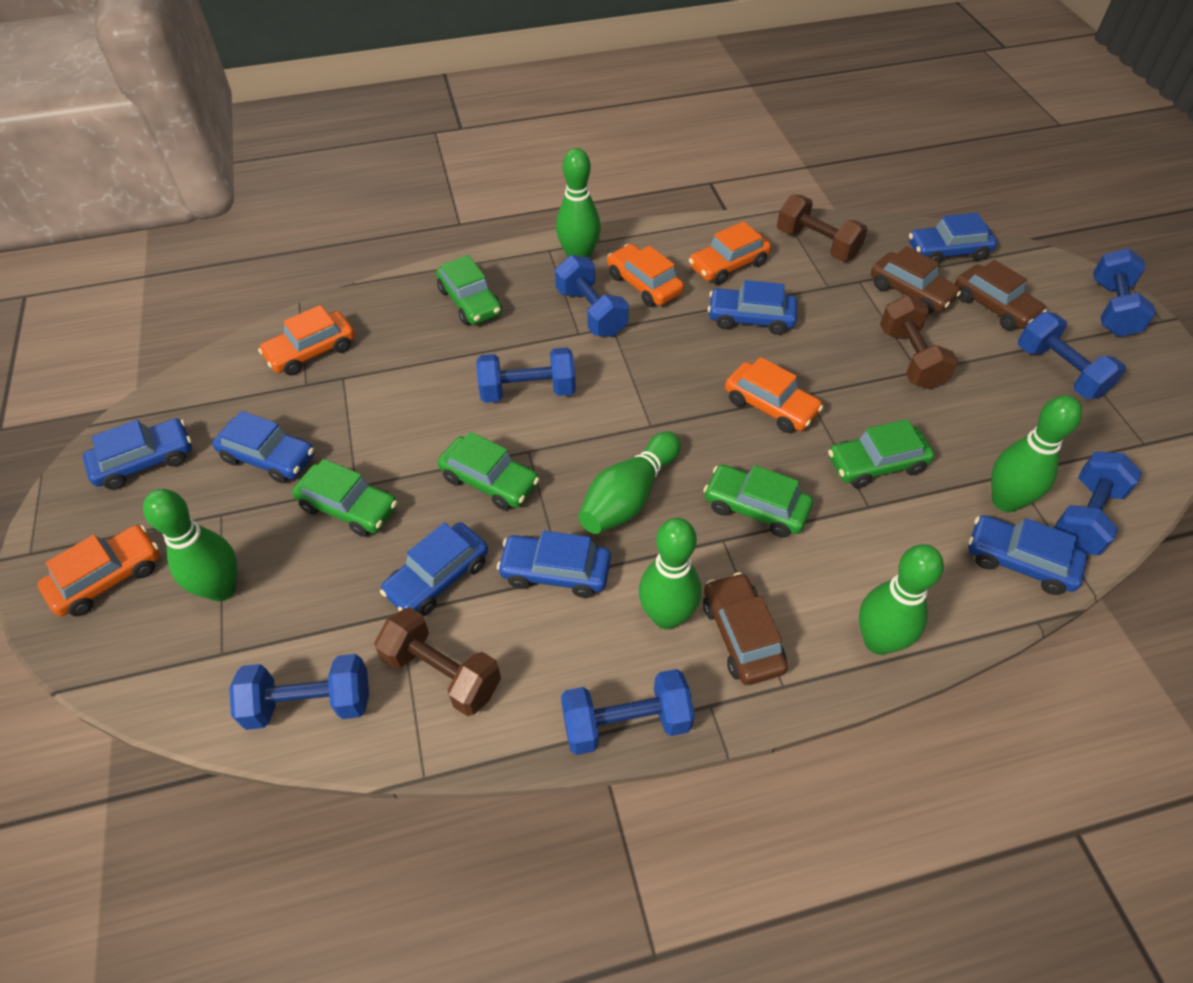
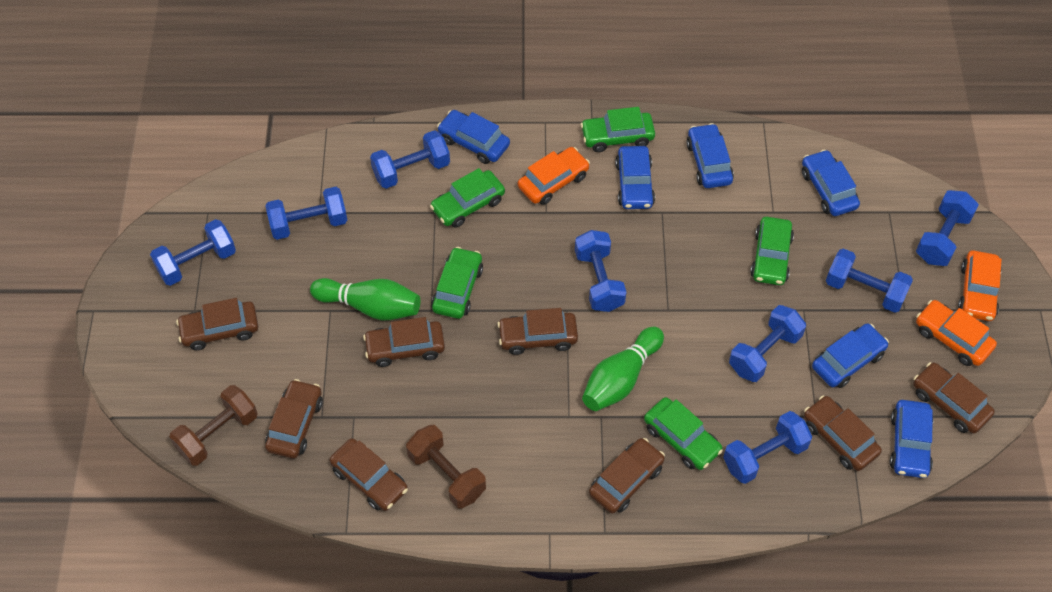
blue car: [83,418,192,490] [212,411,315,484] [380,522,488,617] [497,531,611,598] [708,280,797,335] [909,213,997,263] [968,515,1087,595] = 7 -> [437,110,510,164] [615,146,655,209] [686,123,734,188] [802,149,860,216] [812,323,889,388] [890,400,933,478] = 6
blue dumbbell: [229,654,369,730] [476,347,576,403] [555,255,629,337] [561,669,695,755] [1018,312,1126,399] [1054,452,1142,555] [1093,248,1156,336] = 7 -> [150,219,236,286] [265,187,347,240] [370,130,450,189] [575,230,626,312] [723,411,812,484] [729,305,806,382] [826,248,913,313] [916,190,979,266] = 8
brown car: [703,572,788,685] [871,246,961,314] [955,260,1047,330] = 3 -> [176,298,258,350] [265,379,323,458] [329,438,408,511] [363,317,445,367] [497,308,578,355] [589,438,665,514] [804,395,882,471] [913,362,995,434] = 8
brown dumbbell: [374,607,501,716] [777,194,868,261] [880,296,958,389] = 3 -> [170,385,258,466] [406,425,486,509] = 2
green bowling pin: [143,489,237,601] [556,148,601,258] [578,432,681,534] [639,518,701,629] [859,544,944,655] [991,395,1082,512] = 6 -> [310,278,420,320] [582,327,664,411] = 2
orange car: [38,525,160,616] [258,305,355,376] [607,244,684,307] [689,221,771,285] [725,357,823,433] = 5 -> [518,147,590,205] [916,300,997,366] [958,250,1002,321] = 3

